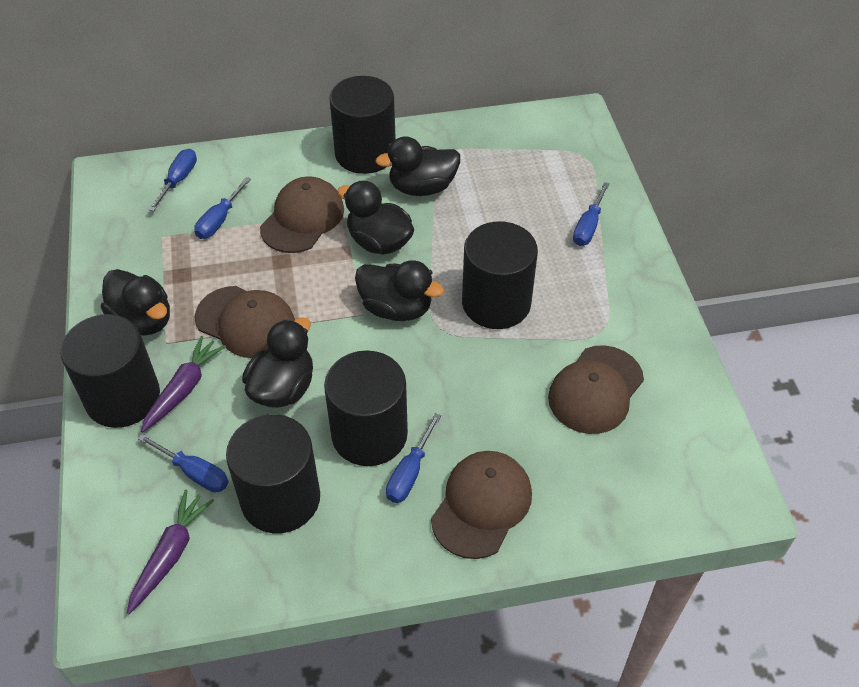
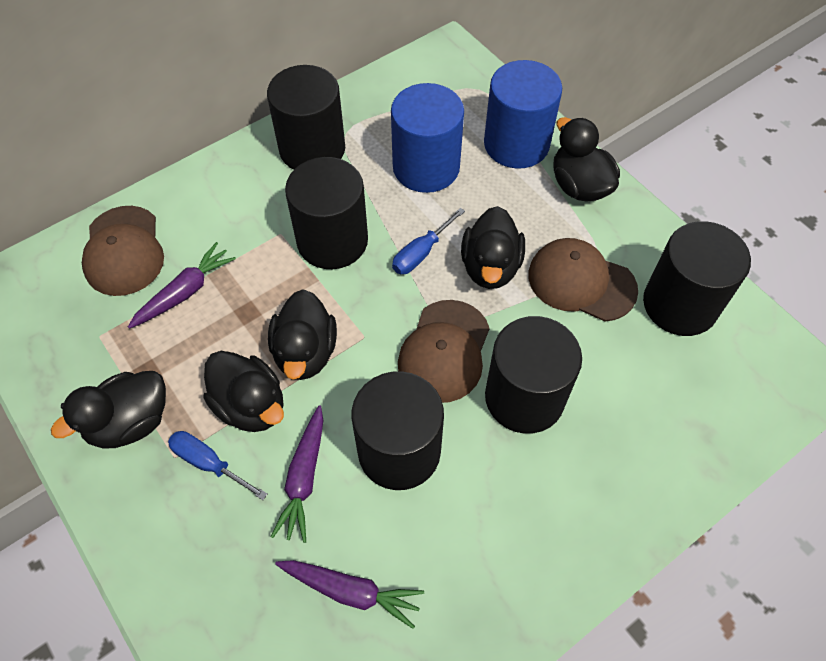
blue cylinder: none = 0 -> [391,83,464,193] [484,60,562,169] = 2
blue screwdriver: [138,434,228,492] [148,149,197,211] [194,177,251,239] [386,413,441,503] [573,182,610,246] = 5 -> [168,431,268,500] [392,208,465,274] = 2
brown cap: [195,286,295,358] [260,176,344,253] [431,451,532,559] [548,345,644,434] = 4 -> [82,206,164,296] [398,300,490,403] [528,238,638,322] = 3
purple carrot: [127,490,214,614] [141,336,226,432] = 2 -> [128,242,236,329] [271,405,324,543] [275,560,424,629] = 3

